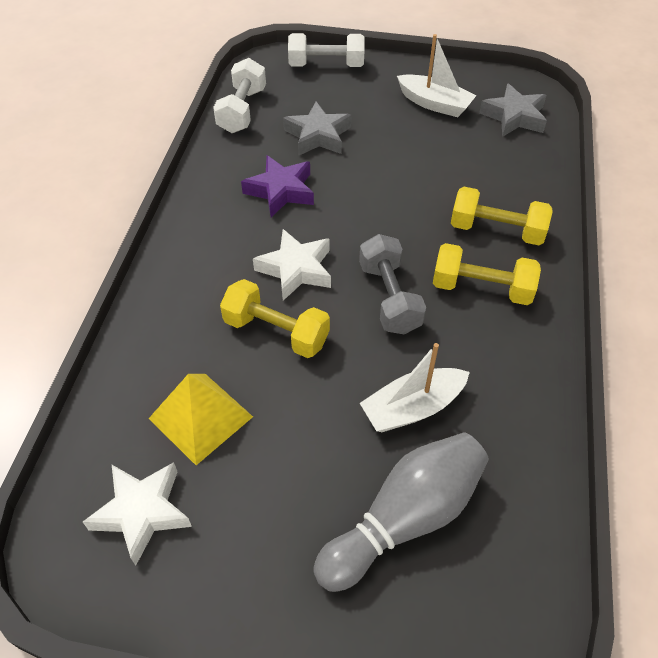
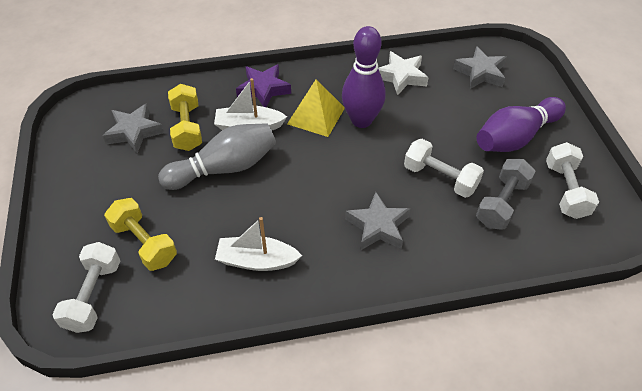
grey star: [283,102,352,156] [479,83,547,136] = 2 -> [102,103,164,153] [345,192,410,250] [453,46,507,89] = 3
purple bowling pin: none = 0 -> [342,26,386,128] [477,97,566,152] = 2
white dumbbell: [213,58,266,133] [288,33,365,67] = 2 -> [52,242,120,333] [404,139,484,198] [546,142,599,219] = 3
white star: [83,462,192,565] [253,229,331,301] = 2 -> [378,51,429,95] = 1
yellow dumbbell: [220,279,330,358] [433,243,541,305] [451,187,553,245] = 3 -> [104,198,177,271] [168,84,202,151] = 2

